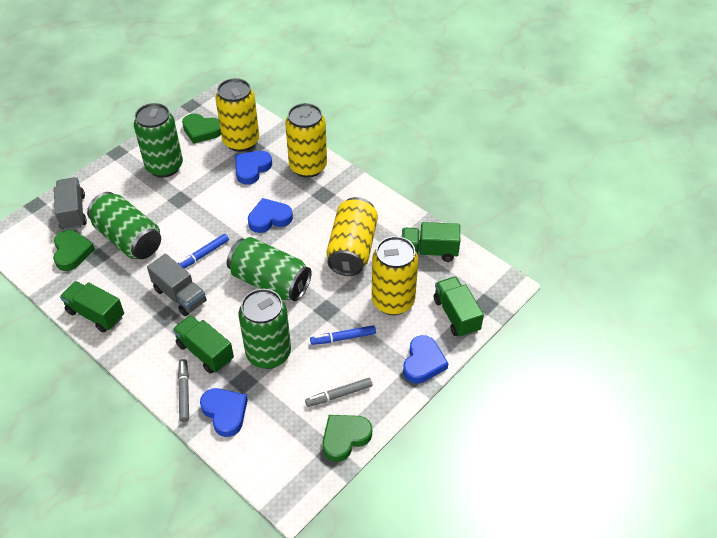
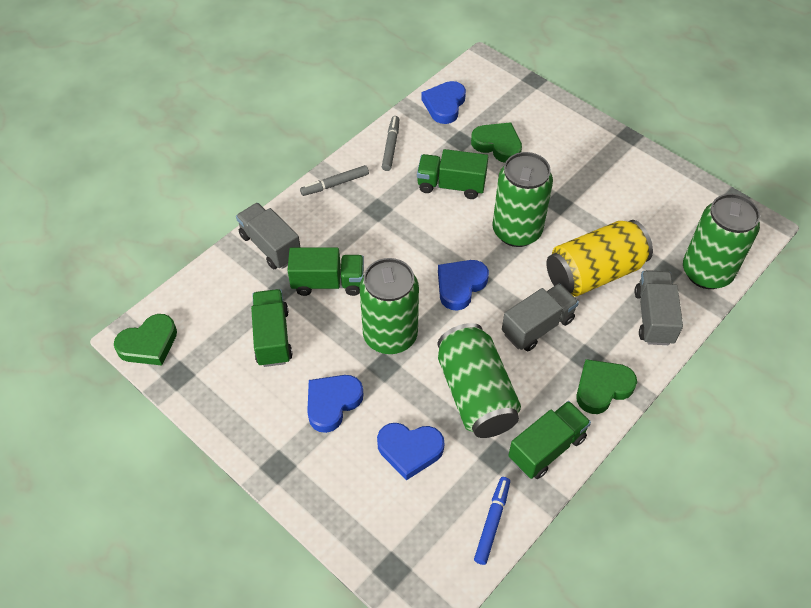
blue marker: [178,234,229,269] [310,325,376,345] = 2 -> [474,477,510,565] = 1
grey truck: [54,177,87,230] [147,254,207,316] = 2 -> [236,203,300,269] [502,283,579,352] [635,270,683,345] = 3
yellow can: [216,78,259,152] [285,103,327,178] [326,197,378,276] [372,236,418,315] = 4 -> [546,220,653,297] = 1

